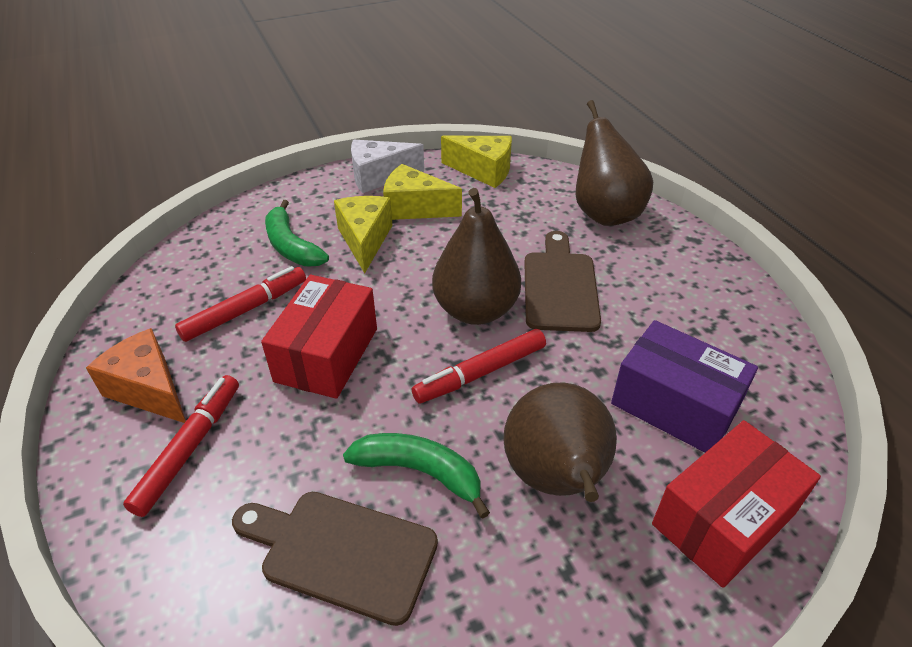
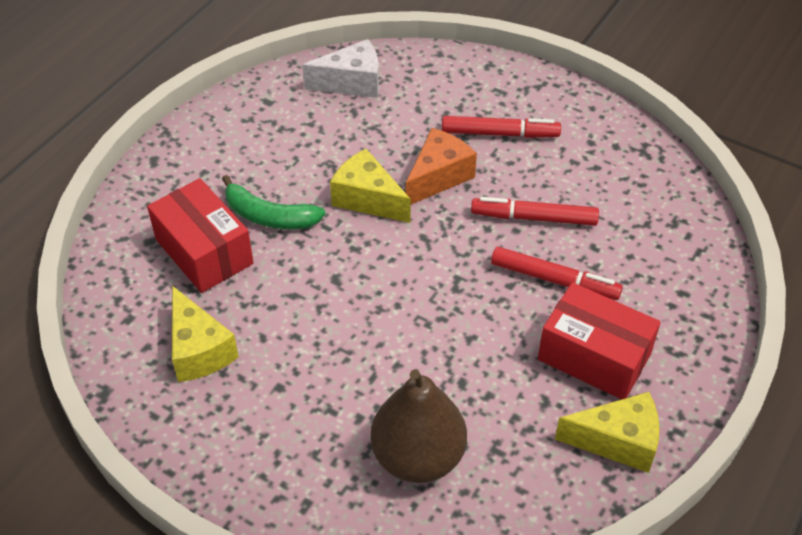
brown cutting board: [232,492,438,626] [524,231,601,332] = 2 -> none = 0
brown pear: [432,188,521,325] [503,382,617,502] [575,100,653,226] = 3 -> [370,369,467,483] = 1
green banana: [265,200,329,266] [343,433,490,519] = 2 -> [222,175,326,229] = 1
purple box: [611,320,758,452] = 1 -> none = 0

